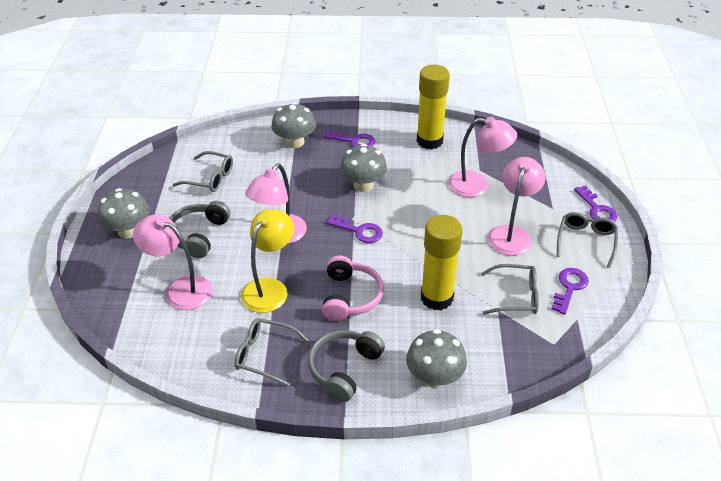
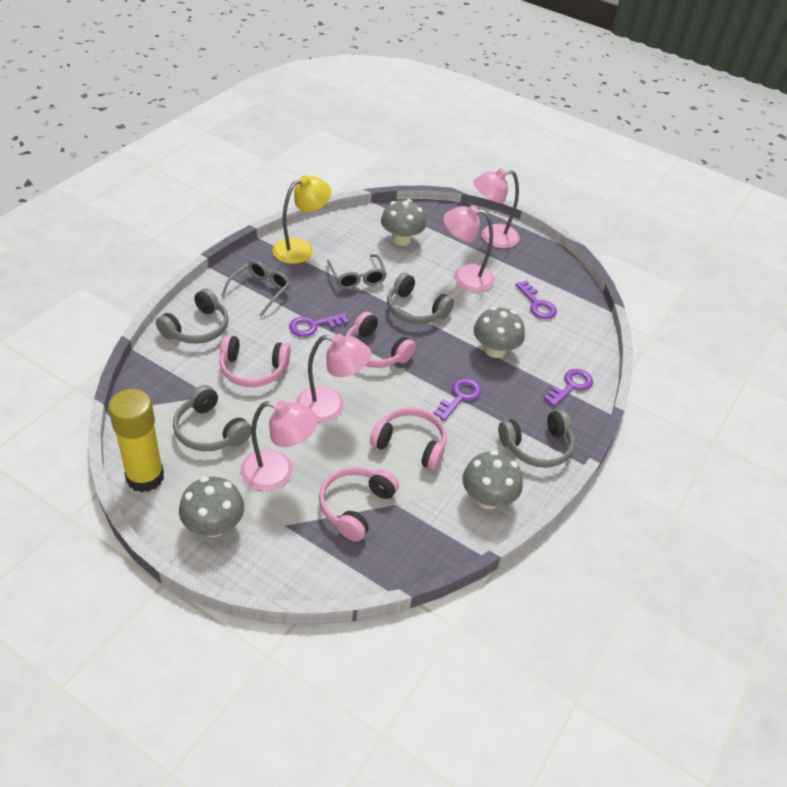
grey glasses: [173,151,233,192] [234,318,309,386] [481,264,539,315] [557,212,618,268] = 4 -> [221,260,290,317] [327,254,387,289] = 2
grey headphones: [170,201,230,258] [308,330,385,402] = 2 -> [156,288,229,344] [173,385,251,451] [387,273,454,324] [498,410,574,468] = 4
pink headphones: [322,256,384,321] = 1 -> [219,335,290,387] [319,467,399,541] [346,312,416,368] [370,407,447,470] = 4
yellow glue stick: [417,65,450,150] [421,215,463,310] = 2 -> [108,389,164,493] = 1

